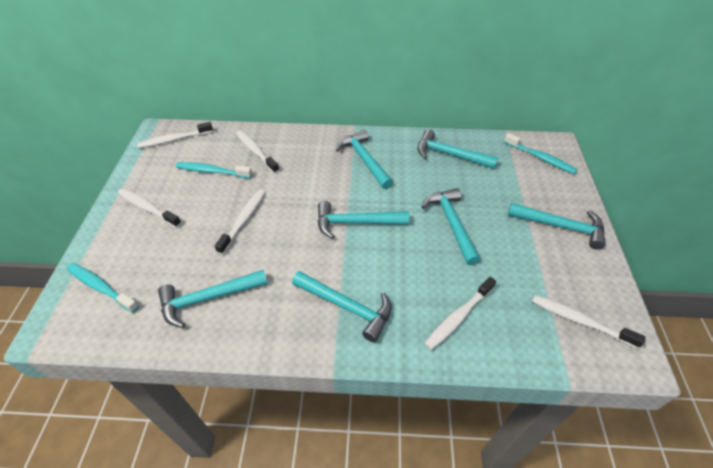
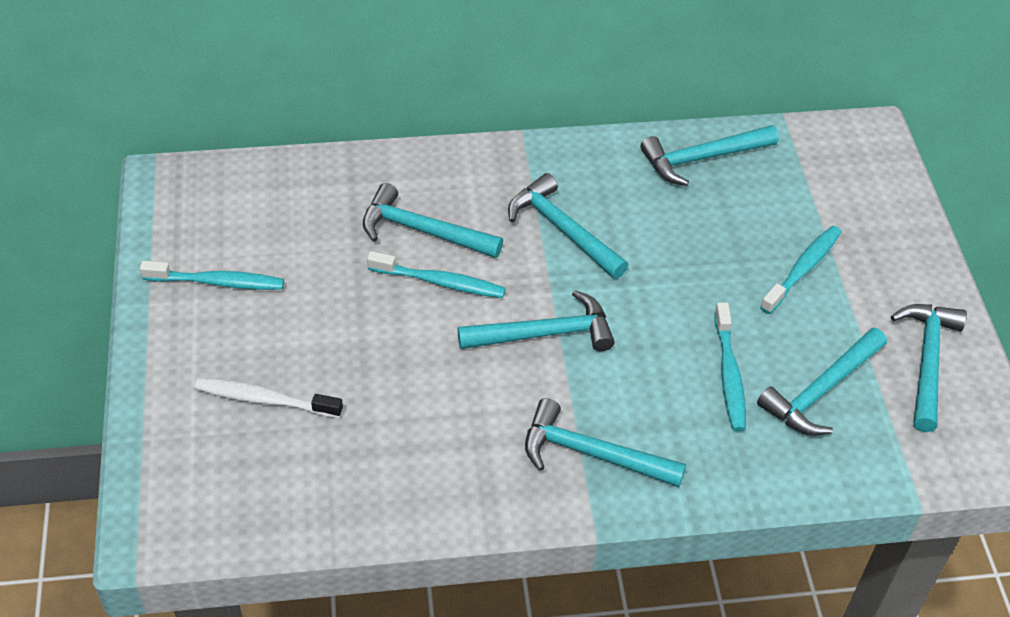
turquoise toothbrush: [67,263,139,313] [176,162,252,178] [504,133,578,174] = 3 -> [140,261,284,290] [367,251,506,298] [714,302,746,431] [760,226,842,314] = 4
white toothbrush: [118,188,181,228] [137,122,213,148] [215,189,265,254] [236,130,279,173] [424,277,496,350] [532,295,646,349] = 6 -> [195,378,343,418] = 1

